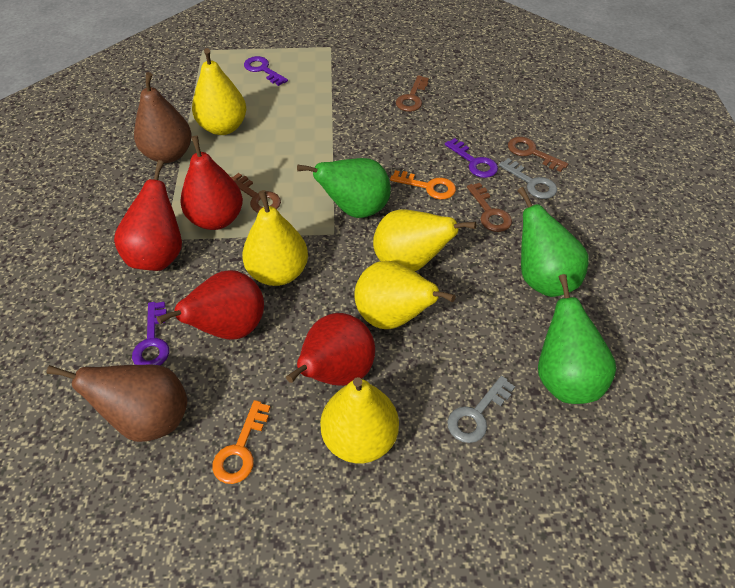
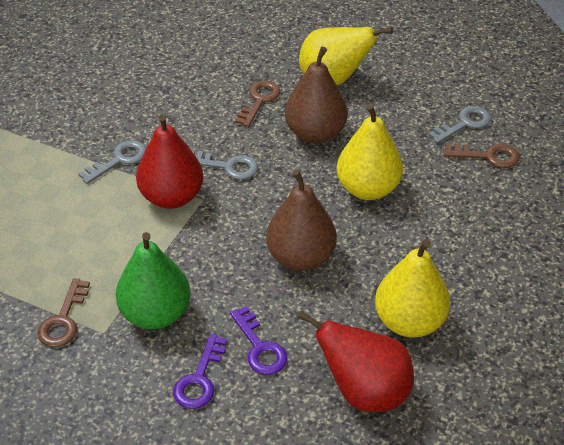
brown key: [231,173,281,213] [396,75,429,112] [467,183,512,232] [508,137,568,172] = 4 -> [38,278,90,347] [236,81,280,127] [444,143,519,168] = 3
green pear: [297,158,391,218] [517,187,589,297] [538,274,616,404] = 3 -> [116,232,191,330] = 1
grey key: [447,376,515,443] [499,158,557,199] = 2 -> [78,140,146,184] [192,151,258,180] [428,106,491,143] = 3
orange key: [212,400,271,484] [390,170,456,199] = 2 -> none = 0
purple key: [132,302,169,365] [244,56,288,86] [445,138,498,178] = 3 -> [173,334,227,409] [230,306,288,375] = 2
red pear: [114,160,182,271] [157,270,264,340] [180,136,243,230] [286,313,375,386] = 4 -> [136,114,203,209] [298,311,414,412] = 2
yellow pear: [192,48,246,135] [242,190,308,286] [320,377,399,464] [355,261,456,329] [373,209,476,272] = 5 -> [299,27,393,86] [337,104,403,200] [375,239,450,338] = 3

